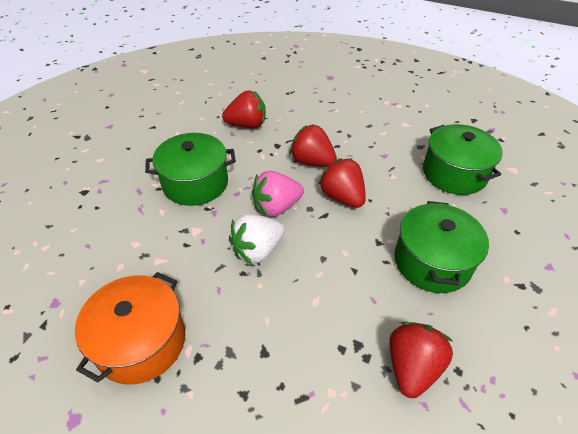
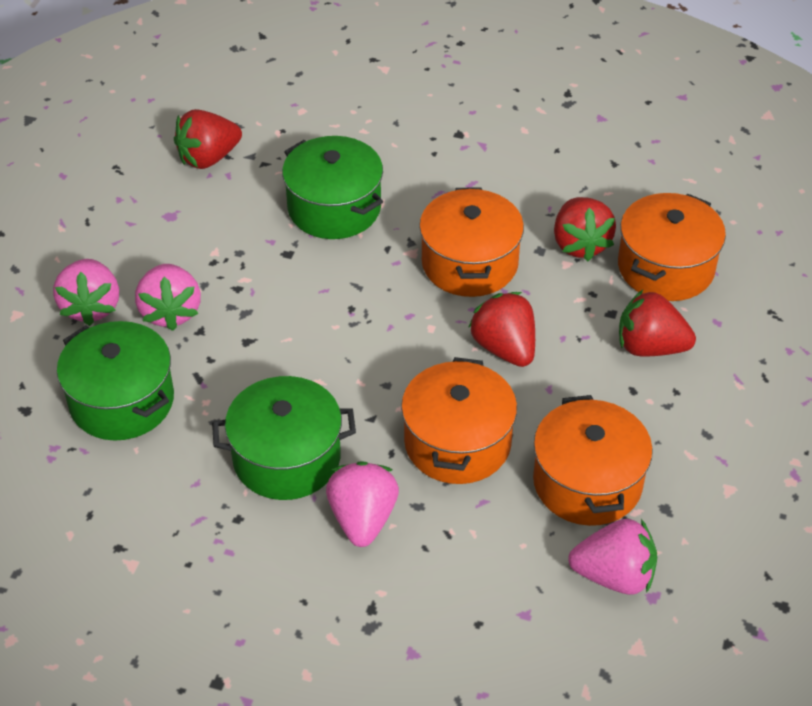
orange pot: [75,272,185,385] = 1 -> [401,357,517,484] [419,187,524,297] [533,395,653,526] [618,193,726,301] = 4
pink strawberry: [252,171,304,217] = 1 -> [53,259,119,326] [135,264,201,331] [326,461,399,547] [568,519,657,595] = 4
white strawberry: [229,214,285,264] = 1 -> none = 0

